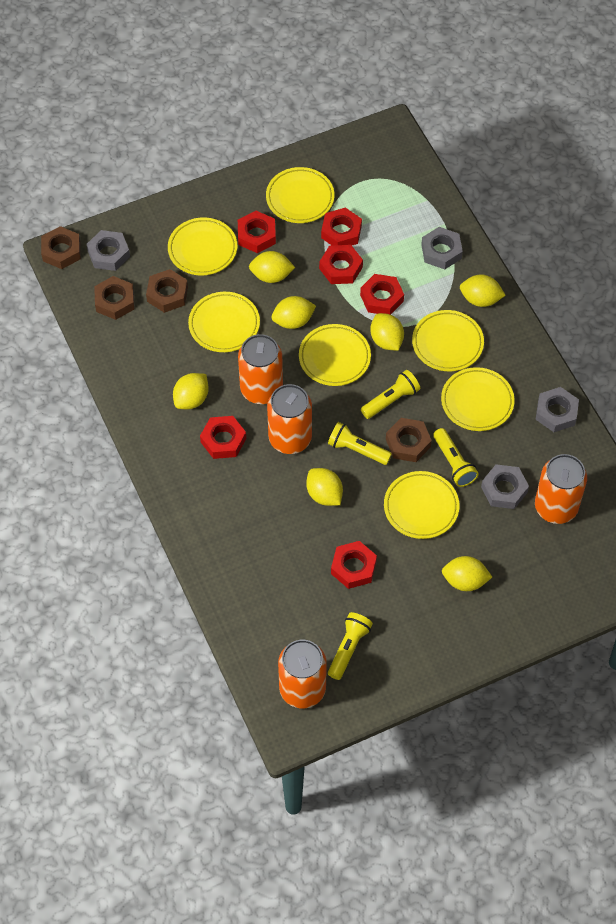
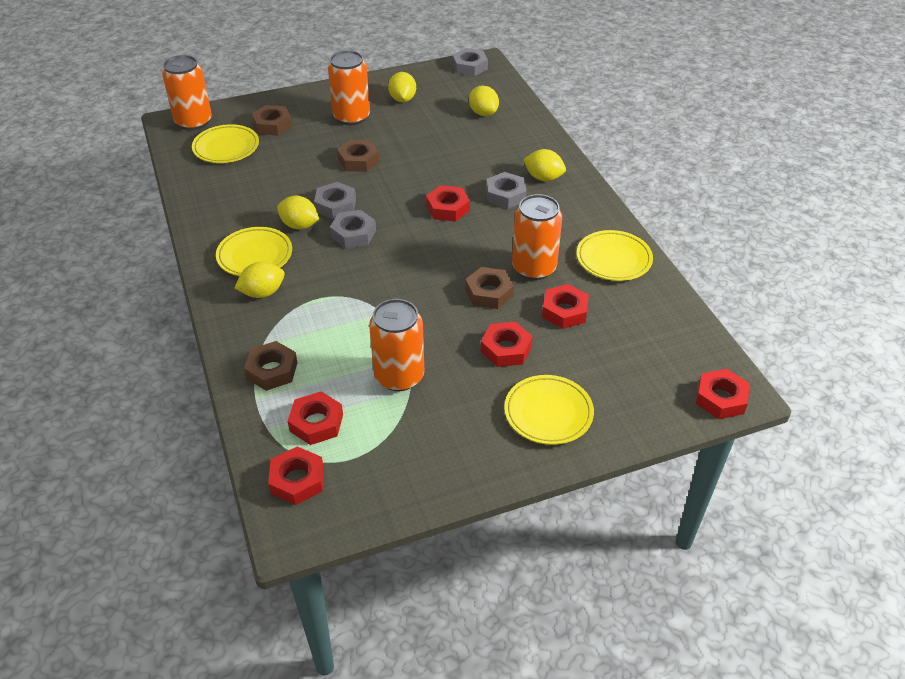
yellow flashlight: [328,422,392,465] [328,612,373,680] [361,370,420,419] [433,428,478,487] = 4 -> none = 0
yellow lemon: [173,373,209,409] [249,251,295,283] [272,296,316,329] [306,468,343,506] [370,313,404,351] [442,556,492,591] [460,275,506,307] = 7 -> [235,262,285,298] [277,196,319,229] [388,72,416,102] [469,85,499,116] [523,149,566,181] = 5
yellow plate: [168,217,237,276] [188,292,260,352] [266,167,334,223] [299,324,371,386] [384,471,459,539] [412,310,484,371] [441,367,515,431] = 7 -> [192,124,259,163] [216,227,292,276] [504,375,594,445] [577,230,653,281] = 4

